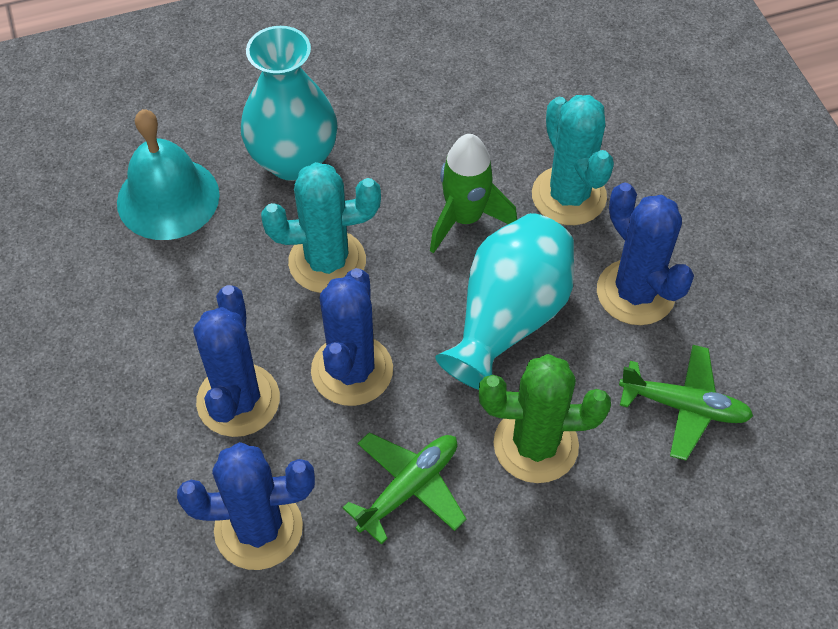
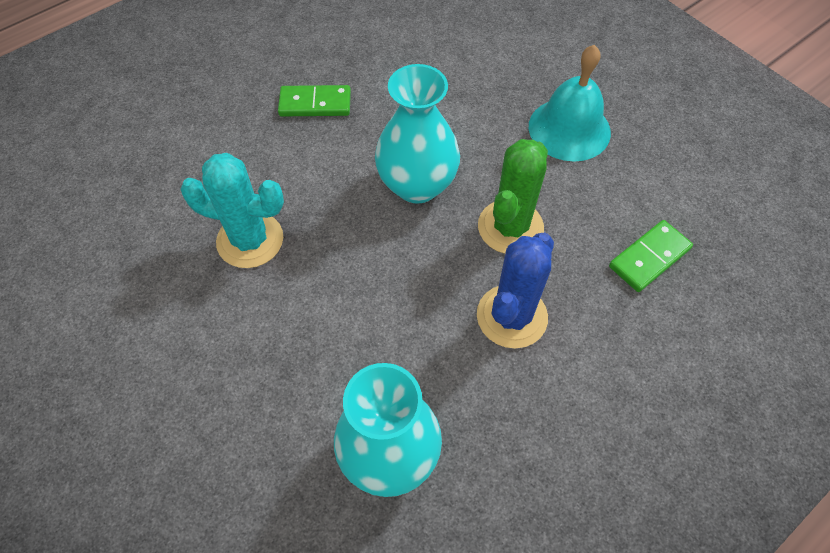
blue cactus: [177,442,315,570] [193,285,280,437] [311,268,393,406] [597,183,694,325] = 4 -> [477,233,554,348] = 1
green domino: none = 0 -> [278,85,351,117] [609,220,693,292] = 2
green plane: [343,432,466,545] [619,345,753,460] = 2 -> none = 0
green rocket: [430,134,517,254] = 1 -> none = 0
turquoise cactus: [261,162,381,293] [532,95,614,225] = 2 -> [180,153,284,268] = 1

